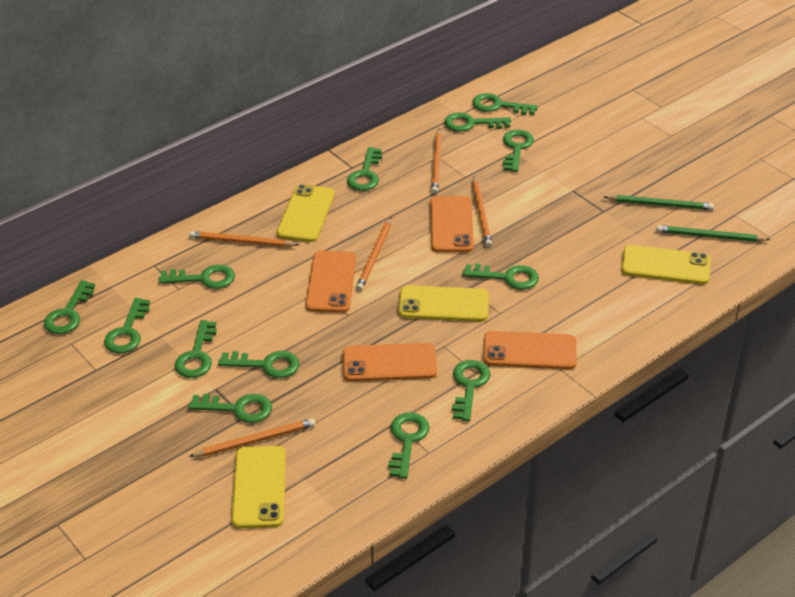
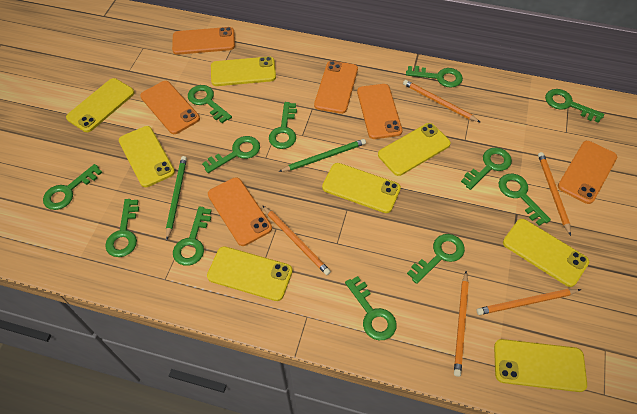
green key: [44,280,95,334] [104,298,150,353] [158,264,235,289] [174,320,217,378] [188,394,272,423] [218,351,299,378] [347,147,382,191] [388,412,430,479] [444,113,511,132] [452,360,490,421] [463,264,539,290] [472,93,538,115] [503,130,534,172] = 13 -> [43,164,102,210] [105,199,139,257] [173,206,212,266] [188,85,232,123] [202,136,260,173] [269,102,297,149] [345,276,397,340] [406,66,463,88] [407,234,465,284] [461,148,512,190] [499,174,551,226] [545,89,604,123] = 12
orange phone: [306,251,356,313] [343,343,437,382] [430,196,474,252] [483,331,577,370] = 4 -> [140,81,200,134] [172,27,235,55] [208,177,272,246] [314,61,358,114] [357,84,402,139] [558,141,617,204] = 6
yellow phone: [232,446,286,529] [277,184,334,242] [398,285,489,322] [621,245,710,284] = 4 -> [66,78,135,132] [119,126,175,187] [207,246,293,301] [211,56,276,86] [322,163,401,213] [378,123,451,176] [494,339,587,392] [503,219,589,287] = 8

